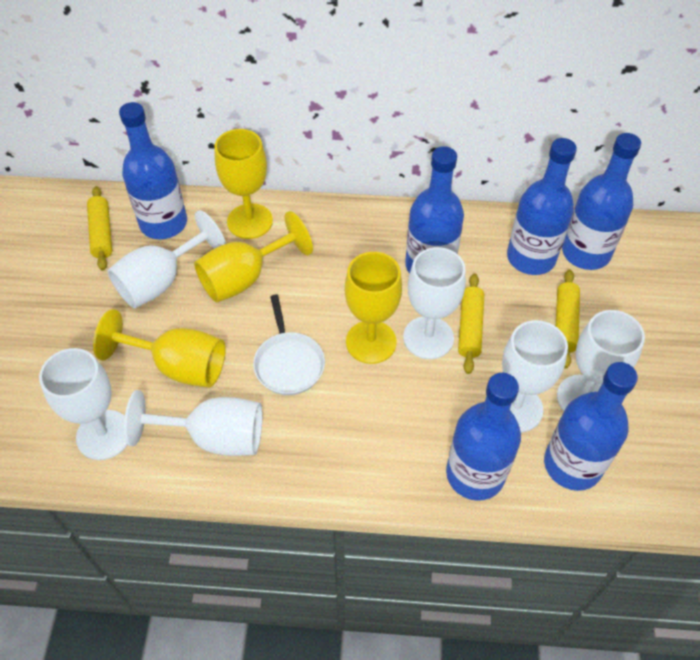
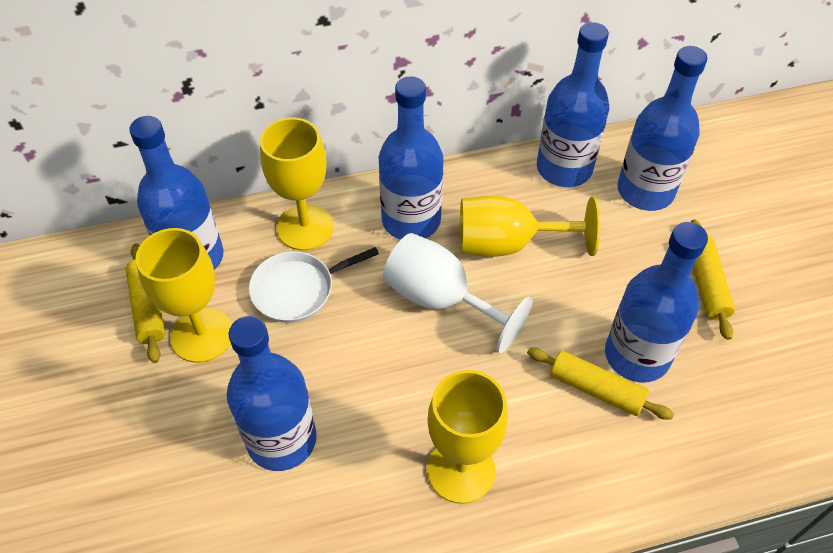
white goblet: [39,348,128,460] [107,210,226,308] [124,390,263,456] [403,247,466,359] [502,320,568,433] [557,310,645,411] = 6 -> [383,233,533,353] = 1

